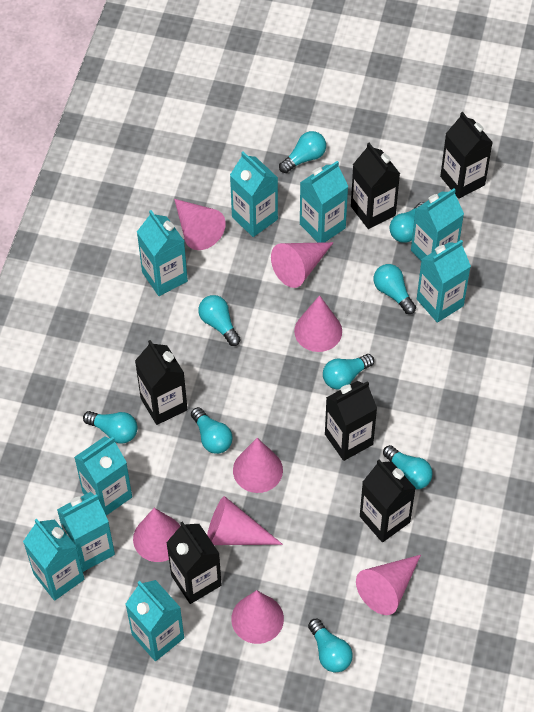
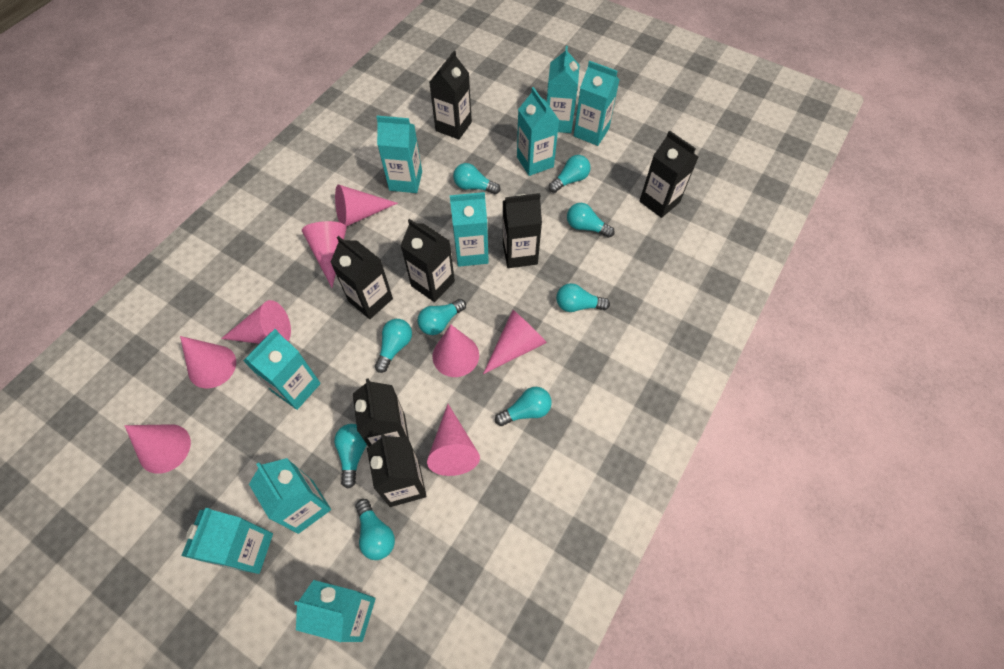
black carton: [135,340,187,425] [166,521,222,604] [325,381,377,461] [351,143,400,229] [360,460,416,542] [440,112,493,199] = 6 -> [330,236,393,319] [353,378,409,447] [367,434,426,507] [401,219,455,302] [429,51,472,140] [503,193,542,268] [640,130,698,218] = 7

